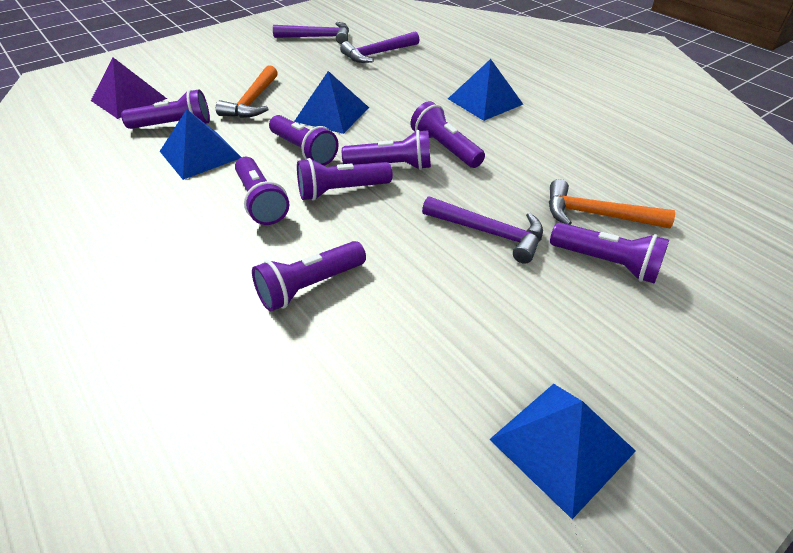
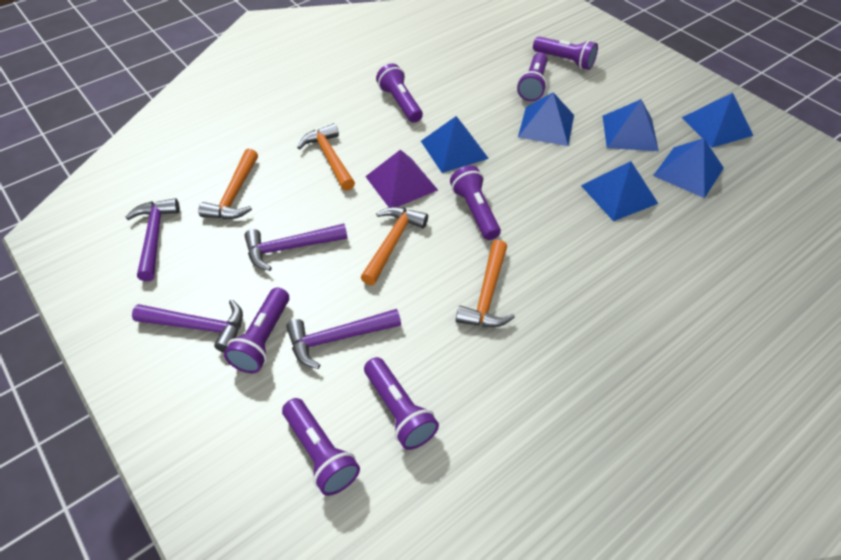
blue pyramid: [160,109,241,180] [294,71,369,134] [448,59,523,121] [489,384,636,519] = 4 -> [421,116,489,173] [518,92,574,146] [581,161,659,221] [603,99,659,151] [653,138,724,198] [681,93,753,148] = 6
orange hammer: [216,65,278,118] [549,179,675,228] = 2 -> [198,149,258,219] [297,123,355,191] [360,207,428,285] [456,240,515,327] = 4
purple flashlight: [121,89,210,129] [235,157,289,225] [252,241,366,312] [269,115,339,166] [297,158,393,201] [342,130,431,170] [411,101,485,168] [550,222,669,284] = 8 -> [224,287,289,373] [282,398,360,496] [364,357,439,450] [376,63,423,123] [450,166,501,240] [517,52,548,101] [533,36,598,70] = 7
purple hammer: [273,22,349,44] [340,31,419,63] [422,196,543,264] = 3 -> [125,198,180,281] [132,300,243,353] [244,224,348,271] [286,309,401,369] = 4

